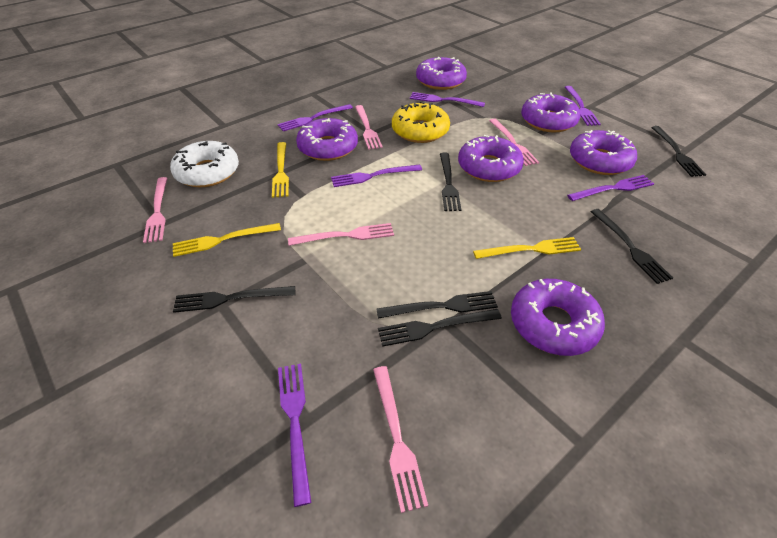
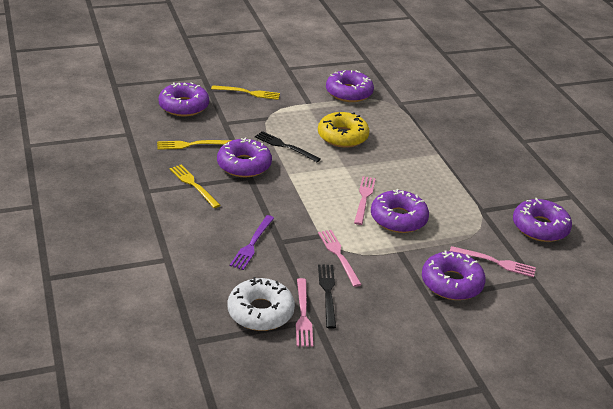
black fork: [173,286,295,313] [376,291,498,319] [378,309,502,347] [440,153,461,211] [591,209,673,284] [651,126,706,177] = 6 -> [255,131,321,162] [318,264,336,329] = 2
pink fork: [143,177,168,243] [288,223,394,246] [355,105,383,150] [373,366,428,513] [489,118,539,166] = 5 -> [296,278,313,347] [318,230,362,287] [354,176,376,225] [449,246,536,278] = 4
purple fork: [278,104,353,131] [278,364,311,507] [331,164,422,187] [410,92,485,107] [565,86,601,126] [567,175,654,201] = 6 -> [230,215,274,270] = 1

